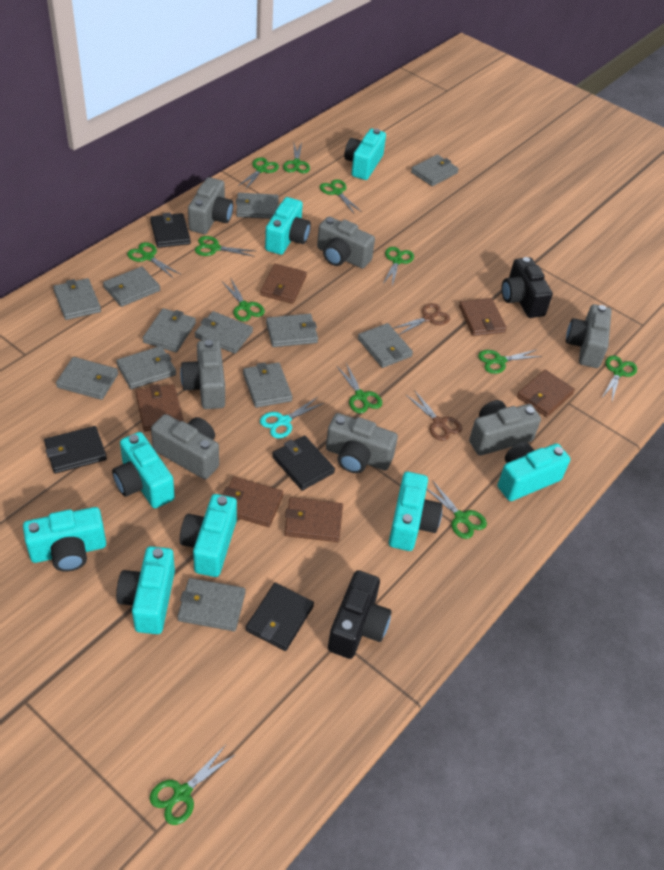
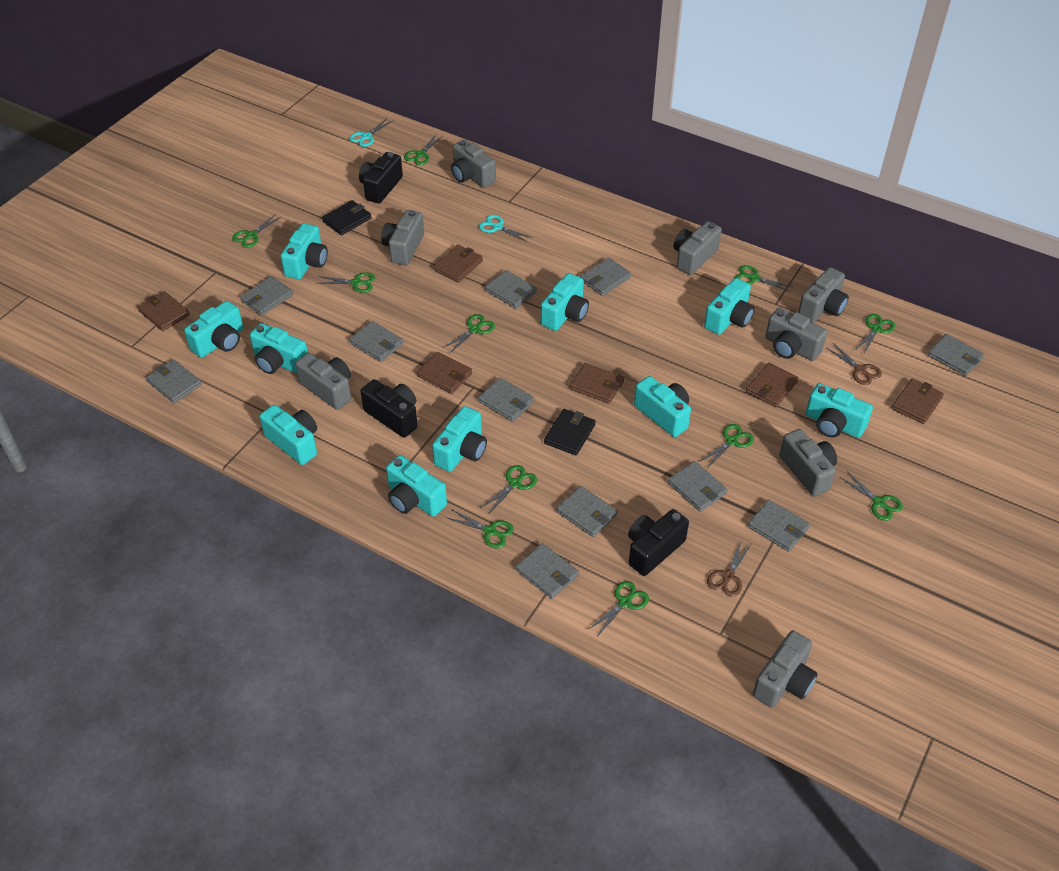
black camera: [328,570,392,659] [502,257,553,318] = 2 -> [359,152,403,204] [360,379,418,438] [628,509,689,576] = 3
black wallet: [44,426,107,474] [150,213,191,248] [246,583,314,651] [272,435,335,490] = 4 -> [322,200,372,235] [544,409,596,455] = 2
green scissors: [127,242,180,279] [150,745,236,825] [195,236,255,257] [222,279,265,321] [238,157,279,190] [283,141,310,173] [320,179,362,213] [337,363,383,413] [383,247,414,286] [427,480,487,539] [478,349,542,374] [603,355,637,401] = 12 -> [232,214,281,248] [316,272,375,293] [404,135,443,165] [443,314,495,353] [447,509,514,548] [480,465,537,513] [589,581,649,635] [699,424,754,468] [735,265,794,292] [840,471,903,521] [855,314,895,353] = 11
grey camera: [151,414,219,479] [180,340,225,409] [188,177,233,234] [317,217,375,268] [326,413,398,473] [469,400,541,456] [566,304,612,368] = 7 -> [295,353,351,410] [381,210,424,265] [451,139,496,188] [674,221,722,275] [753,631,818,708] [766,308,827,361] [779,429,837,496] [798,267,849,323] = 8
grey wallet: [53,278,101,320] [56,357,118,400] [103,267,160,307] [116,346,176,390] [143,308,196,353] [177,578,245,631] [195,311,253,354] [236,193,279,219] [243,362,293,408] [266,314,318,347] [358,323,413,368] [411,155,459,186] = 12 -> [146,359,202,403] [240,276,293,316] [349,321,404,362] [478,377,534,422] [485,270,537,309] [516,543,579,599] [557,486,617,537] [580,258,631,296] [668,461,727,512] [748,500,810,552] [928,334,984,376] = 11
turquoise camera: [23,507,106,572] [112,432,175,508] [116,546,175,634] [180,494,237,577] [265,197,311,255] [344,128,386,180] [389,472,442,551] [498,442,570,501] = 8 -> [184,301,244,358] [250,323,308,374] [259,405,317,465] [280,223,328,279] [386,455,447,517] [432,406,487,472] [541,273,589,331] [634,376,691,437] [704,278,755,335] [806,383,873,438] = 10
turquoise scissors: [260,397,324,439] = 1 -> [350,118,392,147] [479,215,532,242] = 2

